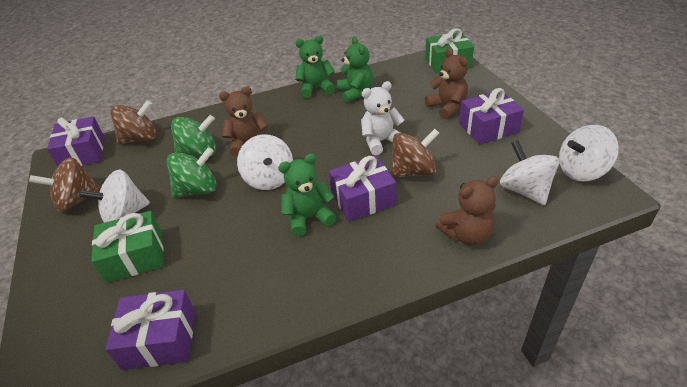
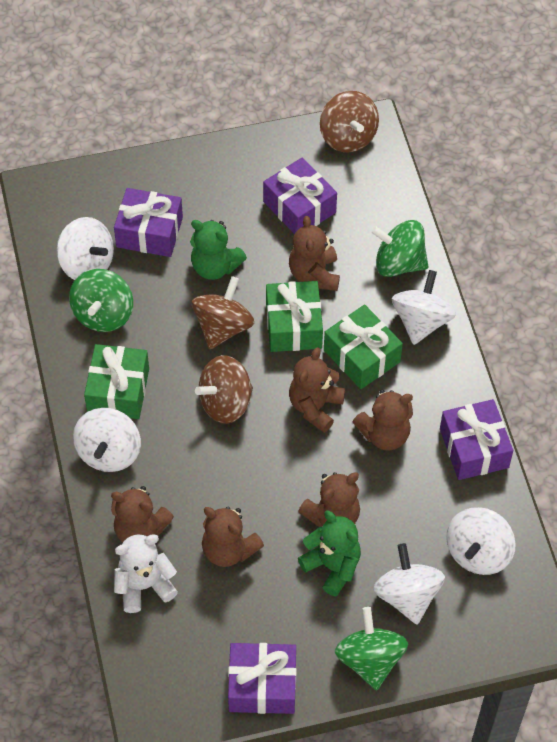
brown teddy bear: [219,87,268,157] [425,48,468,119] [436,176,499,245] = 3 -> [111,486,174,543] [202,507,264,567] [289,216,340,291] [289,347,345,433] [298,472,360,527] [353,390,413,451] = 6
green gift: [91,211,164,283] [425,28,474,74] = 2 -> [84,344,149,419] [266,281,323,352] [324,305,403,389] = 3
green spinning top: [166,147,216,198] [171,115,216,157] = 2 -> [69,269,133,332] [335,607,408,690] [371,220,429,277] = 3
green teddy bear: [278,154,337,237] [295,35,335,98] [337,37,373,103] = 3 -> [190,220,247,280] [298,510,361,596] = 2
white spinning top: [79,170,150,223] [237,134,293,190] [500,140,560,205] [559,125,619,181] = 4 -> [57,217,114,280] [73,408,141,472] [373,543,445,624] [392,270,456,345] [447,507,516,575] = 5

